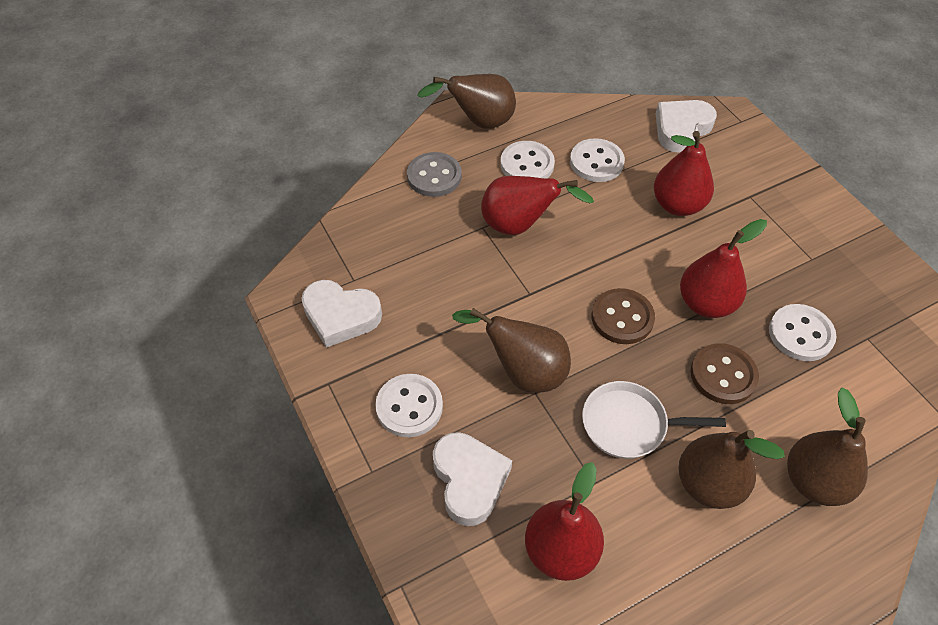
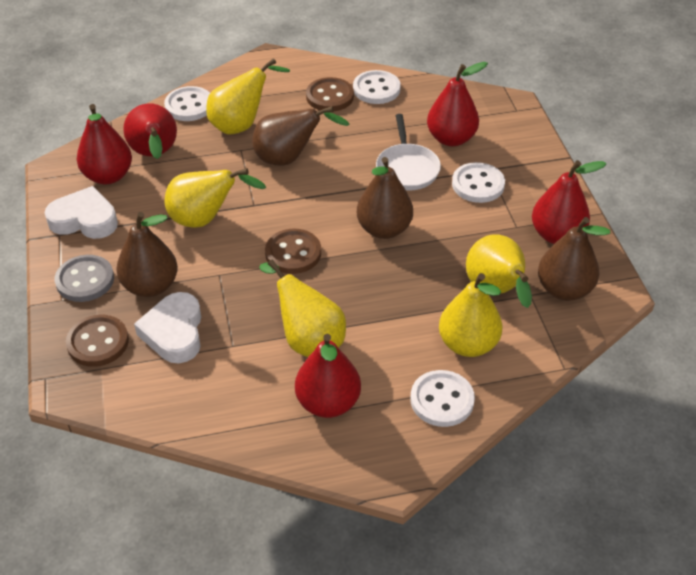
brown button: [592,288,655,344] [690,343,759,404] = 2 -> [66,315,129,367] [265,229,321,274] [306,77,354,111] = 3
red pear: [481,176,594,235] [525,462,604,581] [654,131,714,216] [680,219,767,318] = 4 -> [77,104,132,184] [123,103,177,159] [295,334,361,418] [427,62,488,146] [532,160,606,244] = 5
white heart: [301,280,382,348] [433,432,512,526] [656,100,717,153] = 3 -> [45,186,118,239] [134,292,201,363] = 2
yellow pear: none = 0 -> [165,168,266,228] [206,58,290,134] [259,260,346,357] [439,273,503,357] [466,234,532,308] = 5

